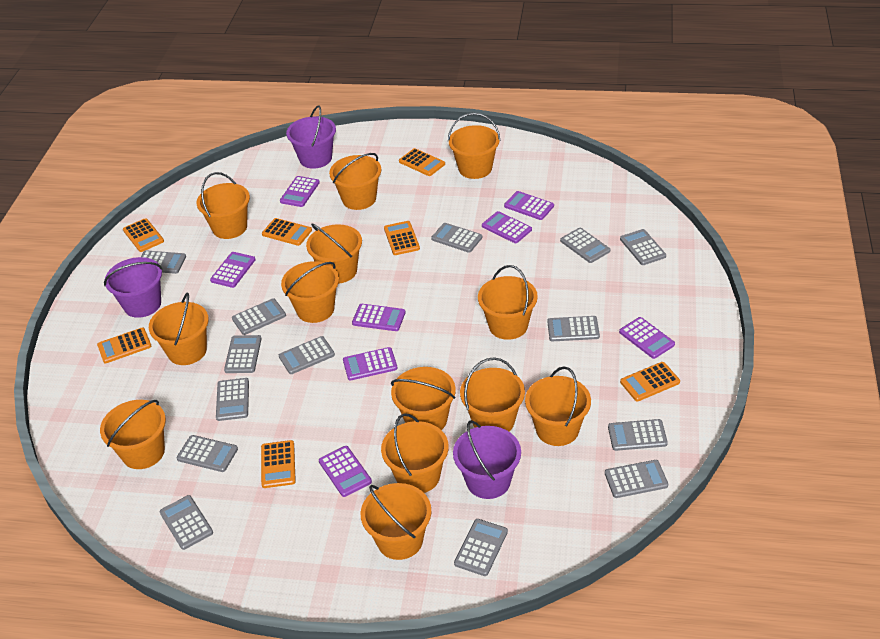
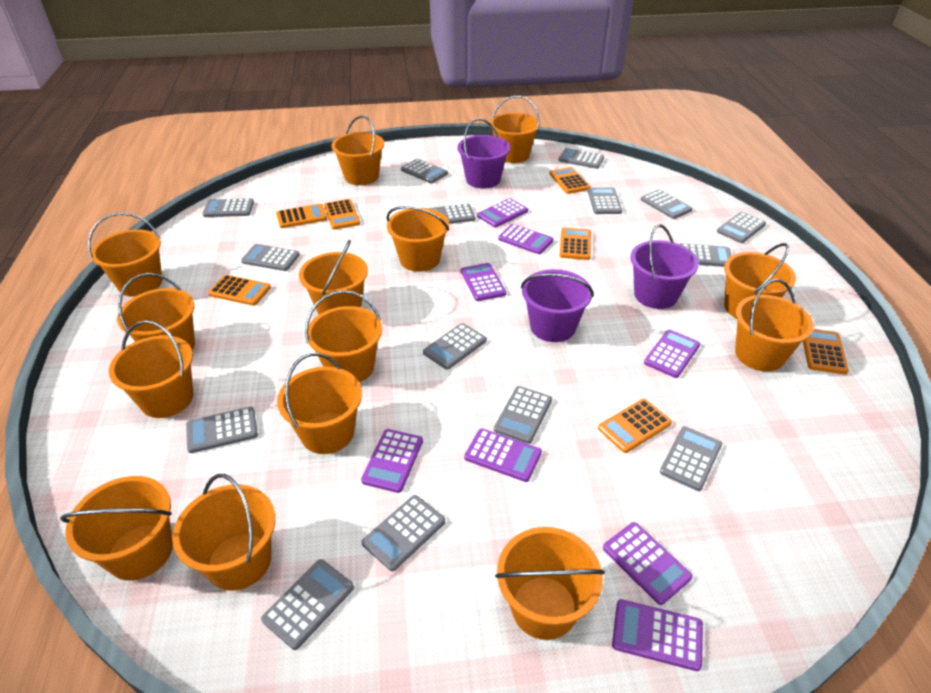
grey calculator: [141,250,186,274] [160,495,213,550] [177,435,238,472] [216,378,249,421] [224,335,261,373] [232,298,286,335] [279,336,335,374] [431,223,483,253] [454,519,508,576] [547,316,600,341] [560,228,610,263] [605,460,668,498] [608,419,668,451] [620,229,666,265] = 14 -> [186,407,258,453] [202,198,254,217] [241,244,300,271] [261,559,354,650] [362,495,445,571] [401,159,448,183] [423,323,487,370] [429,204,475,224] [494,386,552,444] [558,148,604,169] [588,188,622,214] [641,189,692,219] [660,426,722,491] [680,243,731,267] [717,212,766,243] = 15
orange bucket: [100,400,166,469] [149,293,209,365] [197,172,250,239] [281,261,339,323] [306,224,362,284] [329,153,381,210] [361,483,431,560] [381,413,449,493] [391,367,456,430] [448,113,500,179] [460,357,525,431] [478,265,538,340] [525,366,591,446] = 13 -> [60,476,173,581] [88,212,162,297] [109,320,193,418] [117,273,195,350] [172,474,275,591] [277,353,362,454] [299,240,368,314] [305,290,382,382] [331,115,384,185] [386,206,449,272] [490,95,540,163] [495,527,605,640] [724,243,796,319] [735,279,814,372] = 14

